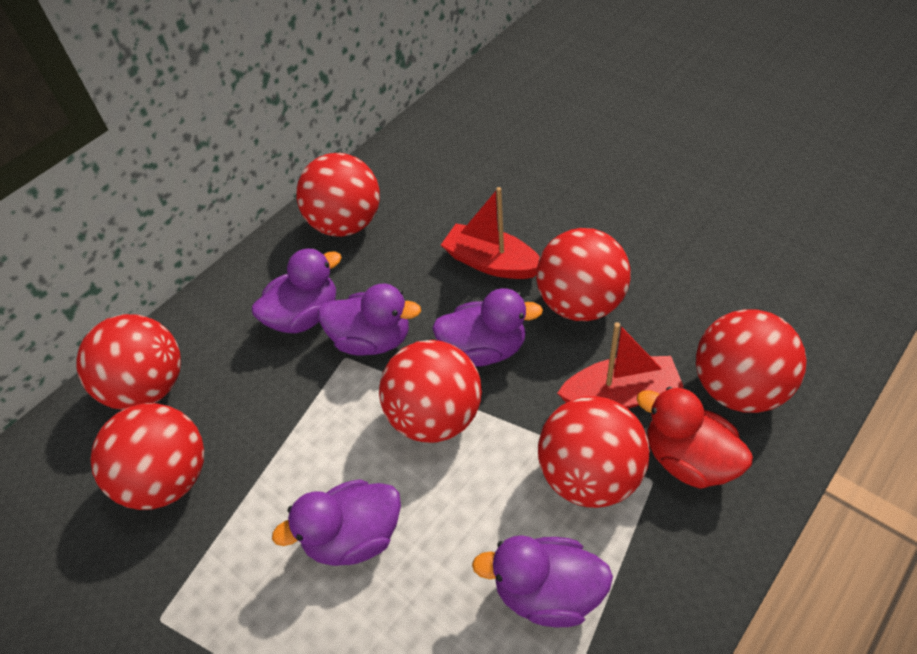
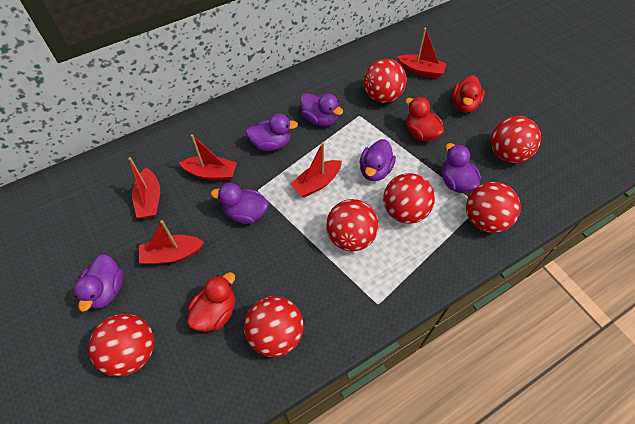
purple duck: [252,248,342,333] [272,479,401,566] [318,284,421,356] [432,288,543,367] [472,535,613,627] = 5 -> [74,254,123,312] [211,183,268,224] [246,113,298,151] [300,93,343,126] [360,139,396,181] [442,143,481,193] = 6
red boat: [441,187,540,279] [557,322,684,409] = 2 -> [128,157,160,219] [139,220,204,264] [179,134,237,180] [291,142,342,198] [397,28,447,79] = 5
red duck: [636,387,753,489] = 1 -> [187,272,235,332] [405,97,444,141] [452,75,485,113] = 3

